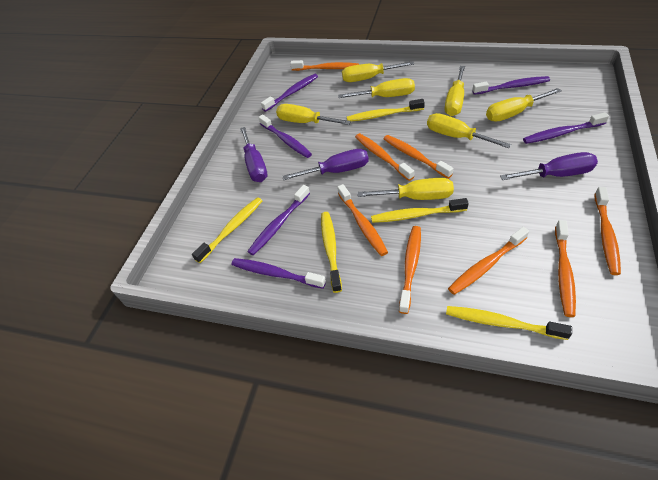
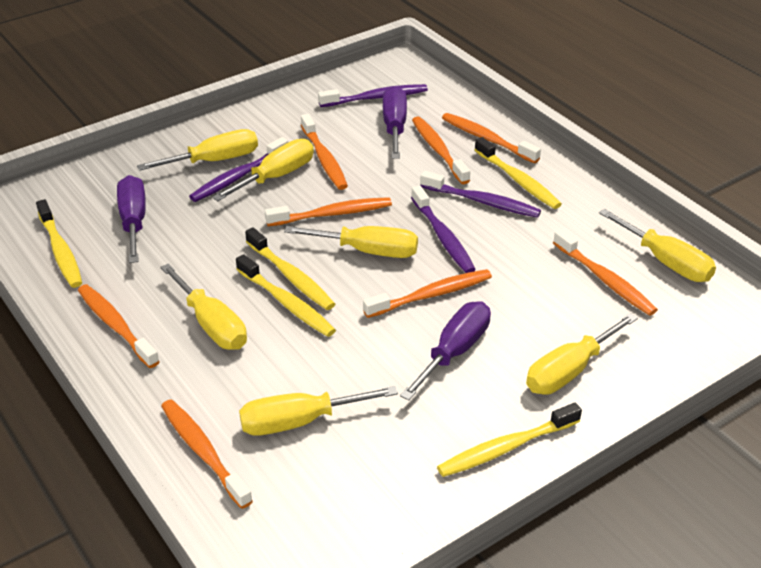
purple toothbrush: [231,258,326,289] [247,185,310,255] [258,114,312,158] [261,74,318,112] [472,76,550,95] [523,112,609,144] = 6 -> [189,137,288,202] [318,84,428,107] [411,185,476,273] [420,171,541,218] = 4

